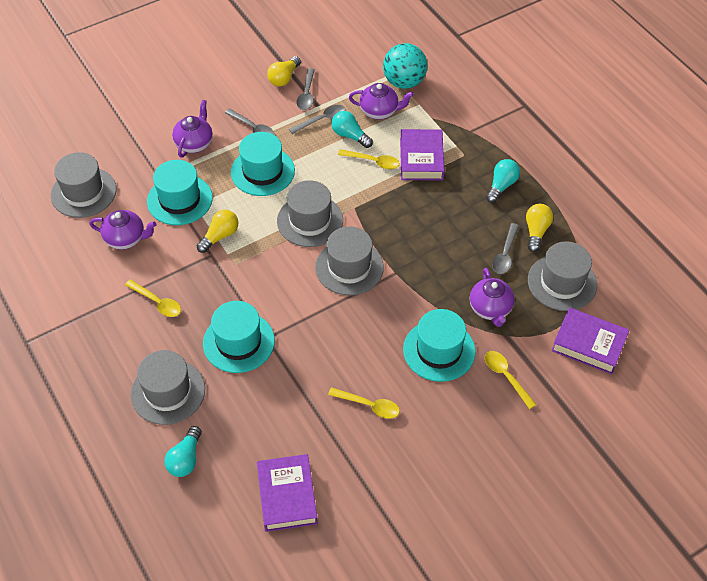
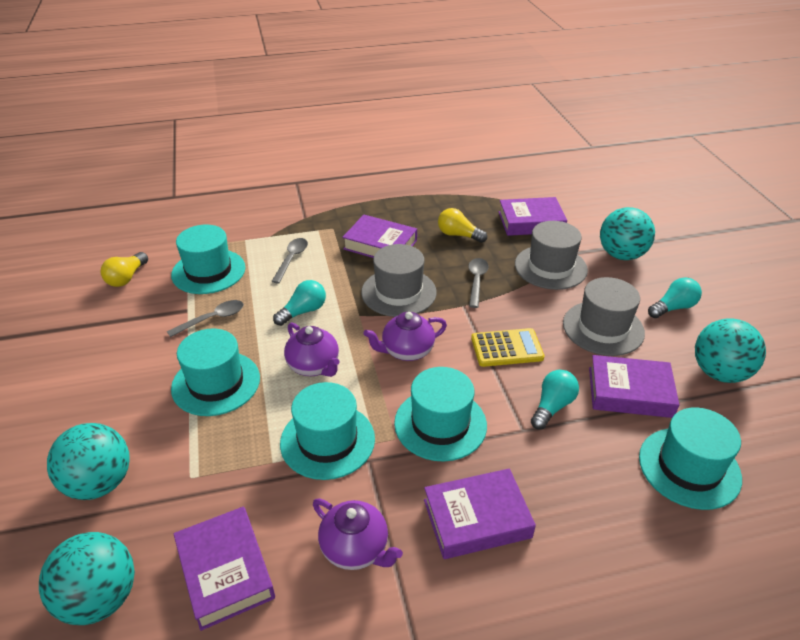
grey hat: [51,152,116,218] [131,350,205,425] [277,180,343,247] [315,226,384,295] [528,241,597,311] = 5 -> [361,244,437,317] [515,221,588,290] [563,277,645,356] = 3
grey spoon: [225,109,274,135] [289,105,346,134] [296,68,315,110] [492,223,519,274] = 4 -> [167,300,244,337] [271,238,308,284] [468,258,489,308] = 3
purple book: [257,454,318,532] [400,129,445,180] [552,307,629,374] = 3 -> [174,507,275,631] [342,215,417,258] [424,468,536,559] [498,197,567,236] [589,355,679,418] = 5
purple teapot: [89,210,157,250] [172,100,213,158] [349,83,414,120] [470,268,515,327] = 4 -> [284,322,340,377] [313,498,403,570] [364,312,447,361] = 3
turquoise ball: [383,43,427,89] = 1 -> [39,532,135,625] [47,423,130,500] [600,207,655,260] [695,318,766,383] = 4
turquoise hat: [147,160,213,225] [203,301,275,373] [231,132,295,196] [403,309,476,382] = 4 -> [171,225,245,294] [171,328,260,416] [280,382,375,480] [394,367,487,462] [639,407,742,510] = 5
yellow calculator: none = 0 -> [471,328,544,367] = 1
yellow light bulb: [197,210,238,253] [267,56,301,87] [526,204,553,252] = 3 -> [100,252,148,287] [438,208,487,243] = 2
yellow spoon: [125,279,181,317] [328,387,400,419] [338,149,400,169] [485,351,537,409] = 4 -> none = 0

